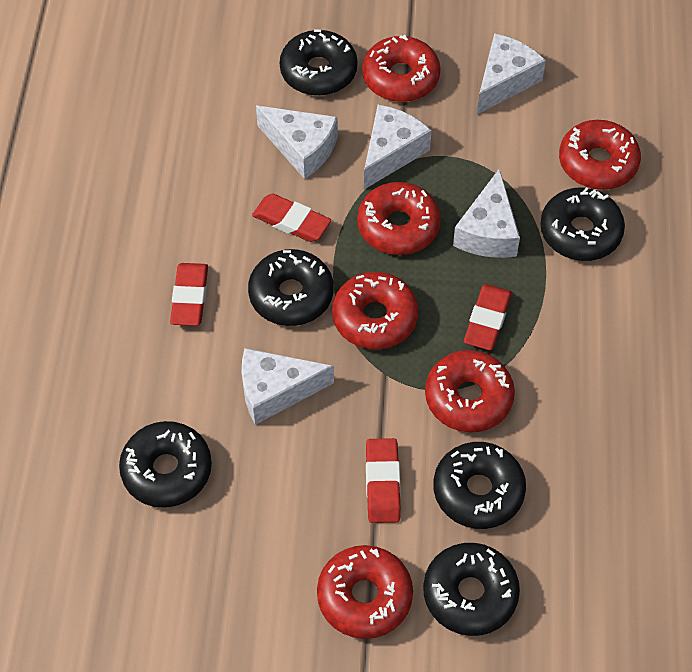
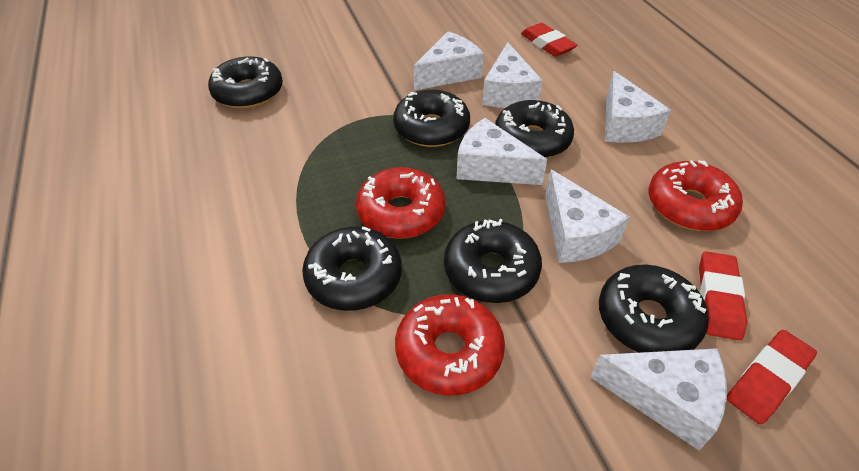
red donut: [317,545,413,639] [332,272,419,350] [357,182,441,255] [362,35,441,102] [425,350,515,433] [559,120,641,190] = 6 -> [356,167,445,239] [395,294,505,396] [649,160,743,231] = 3
red eraser: [170,263,208,326] [252,194,331,242] [366,438,401,523] [464,284,512,350] = 4 -> [521,23,577,57] [699,251,747,341] [727,330,817,424] = 3
white cheese: [242,348,334,425] [256,106,338,179] [364,105,432,189] [453,169,520,258] [477,33,546,114] = 5 -> [414,31,484,91] [457,118,547,185] [482,42,542,108] [545,170,629,263] [590,348,727,450] [605,71,671,143] = 6

